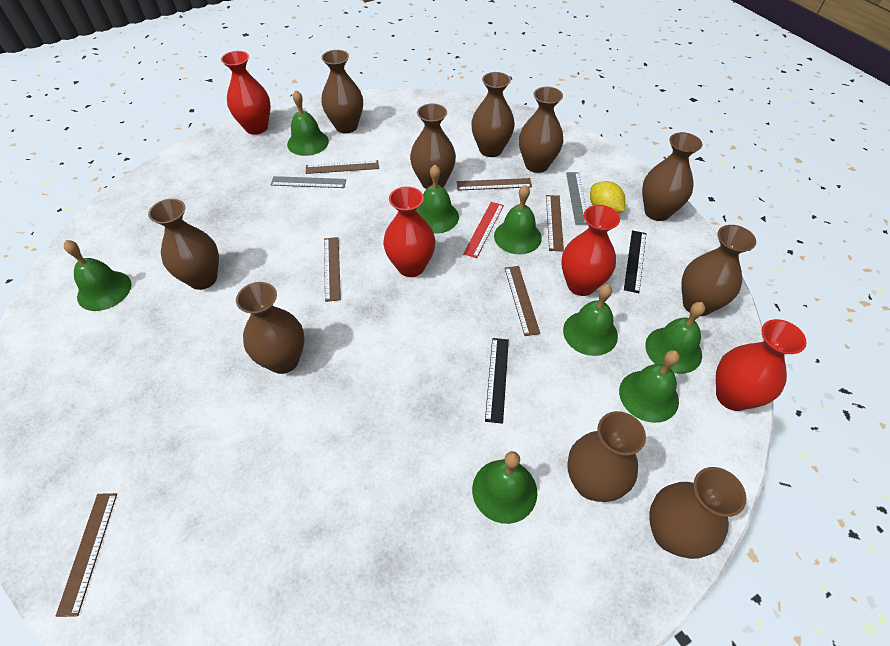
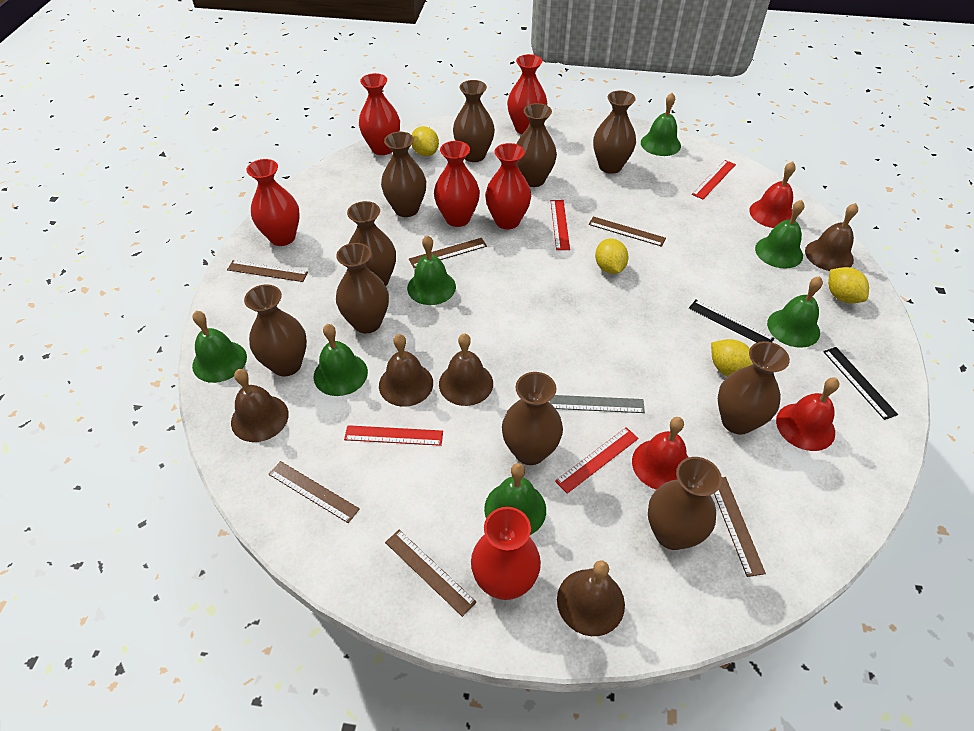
brown bell: none = 0 -> [231,369,289,442] [379,334,433,407] [439,333,493,406] [557,560,625,636] [805,203,858,271] = 5
green bell: [64,240,131,311] [287,90,329,156] [416,165,459,234] [472,451,537,524] [494,185,542,254] [563,284,618,356] [619,350,680,423] [645,302,705,374] = 8 -> [192,311,247,383] [314,324,368,396] [407,235,456,305] [484,463,546,535] [641,93,681,156] [755,200,804,268] [767,276,823,348] = 7
grey ruler: [271,176,346,188] [566,172,587,224] = 2 -> [549,395,645,413] = 1
red bell: none = 0 -> [632,417,688,490] [749,161,796,228] [776,378,840,451] = 3
red ruler: [463,202,504,258] = 1 -> [344,425,443,446] [550,200,570,250] [555,427,639,494] [692,160,736,199] = 4
red vase: [221,51,271,135] [383,186,435,277] [561,205,620,296] [716,319,807,411] = 4 -> [247,159,300,246] [359,73,400,155] [434,141,480,227] [471,507,541,600] [485,143,531,229] [507,54,547,134] = 6
yellow lemon: [590,181,625,213] = 1 -> [412,126,439,156] [595,238,628,274] [711,339,753,376] [828,267,869,303] = 4

